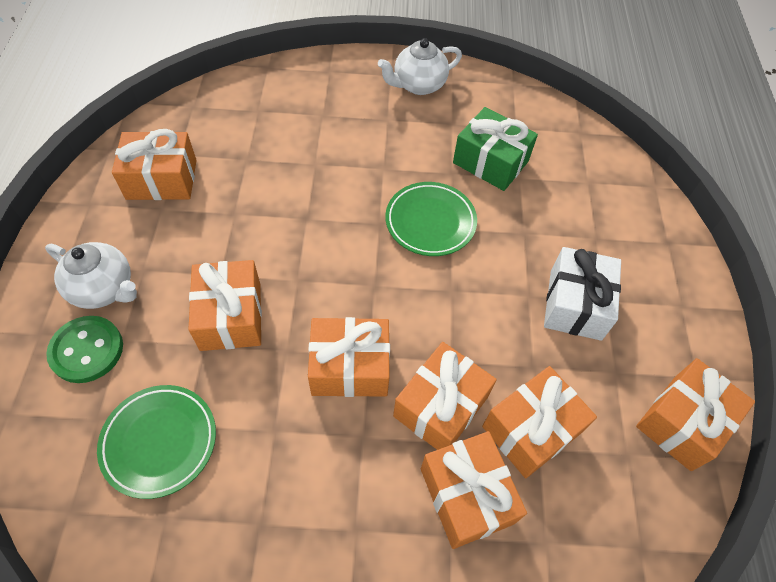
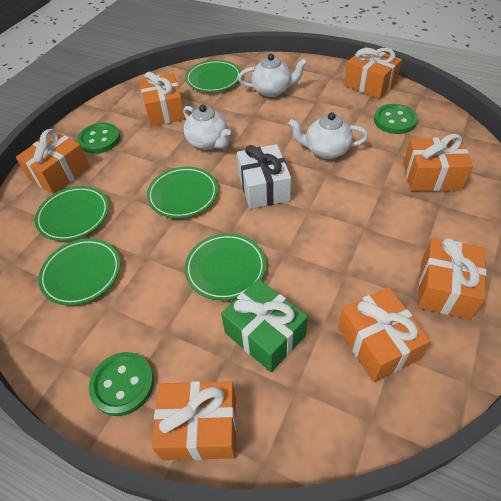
green button: [46,316,123,383] = 1 -> [77,123,120,154] [89,352,154,416] [374,104,418,134] = 3
green plate: [97,385,216,499] [385,182,477,256] = 2 -> [35,186,109,241] [38,238,120,305] [147,167,218,218] [185,60,241,92] [185,233,266,301] = 5
white teapot: [45,242,137,309] [378,38,462,95] = 2 -> [183,104,231,150] [238,54,307,97] [289,112,368,159] = 3

